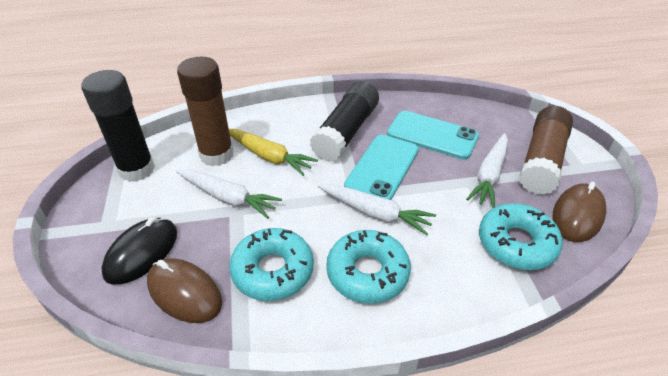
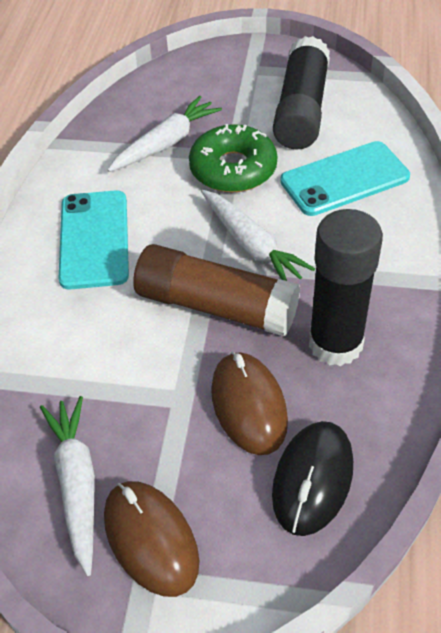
brown glue stick: [177,57,234,166] [519,106,573,195] = 2 -> [133,244,300,336] = 1
green donut: none = 0 -> [189,124,277,192] = 1
turquoise donut: [229,228,314,301] [326,230,411,304] [479,203,563,270] = 3 -> none = 0
yellow carrot: [229,129,318,176] = 1 -> none = 0

